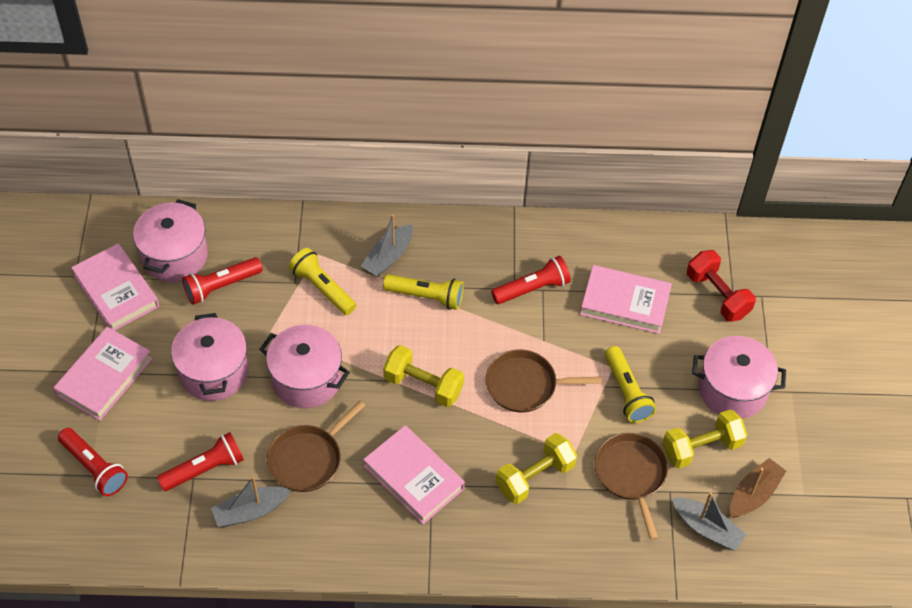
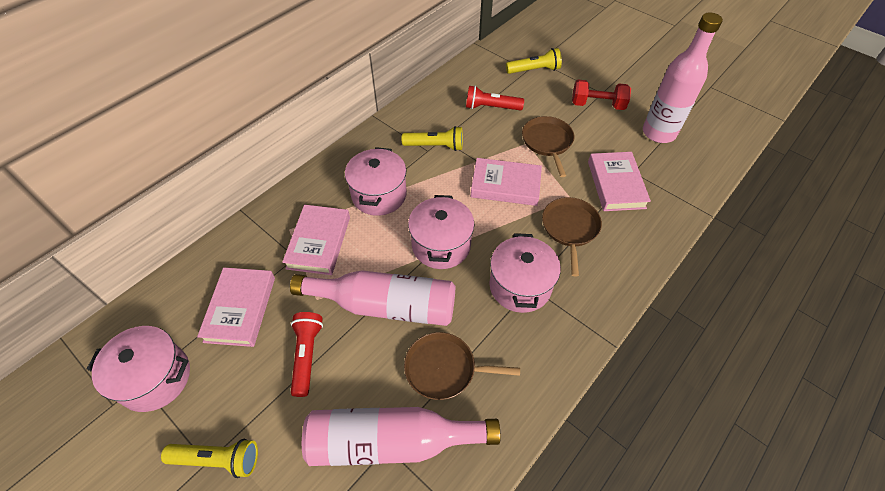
brown boat: [730,458,786,518] = 1 -> none = 0
grey boat: [211,476,291,527] [361,214,413,277] [672,492,746,551] = 3 -> none = 0
pink bottle: none = 0 -> [290,270,455,326] [302,407,500,466] [643,12,723,143] = 3
red flashlight: [58,428,128,496] [157,432,244,491] [182,257,263,305] [491,256,571,304] = 4 -> [291,312,323,397] [466,86,524,110] = 2
yellow dumbbell: [383,345,464,407] [496,433,577,504] [662,409,747,469] = 3 -> none = 0

